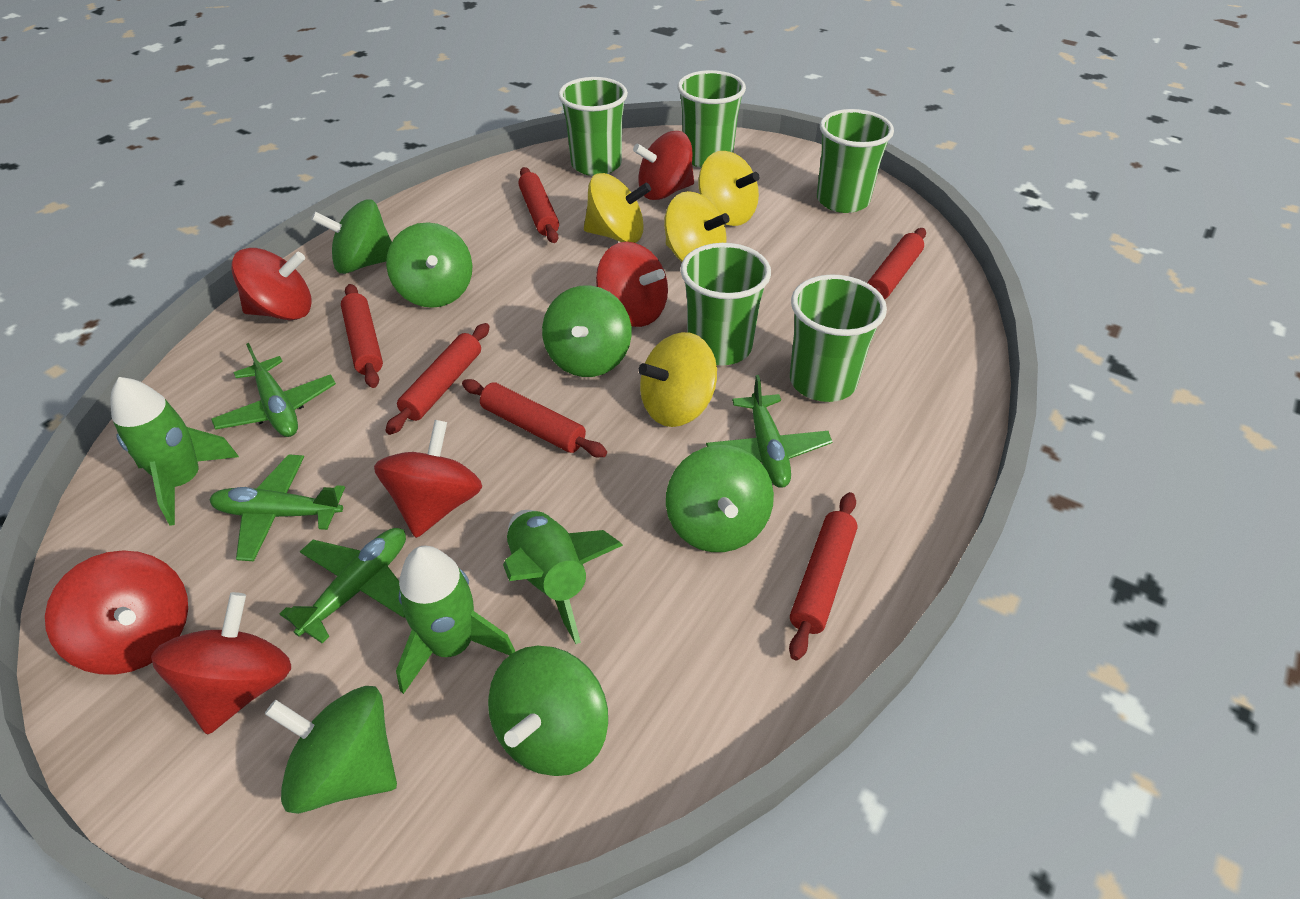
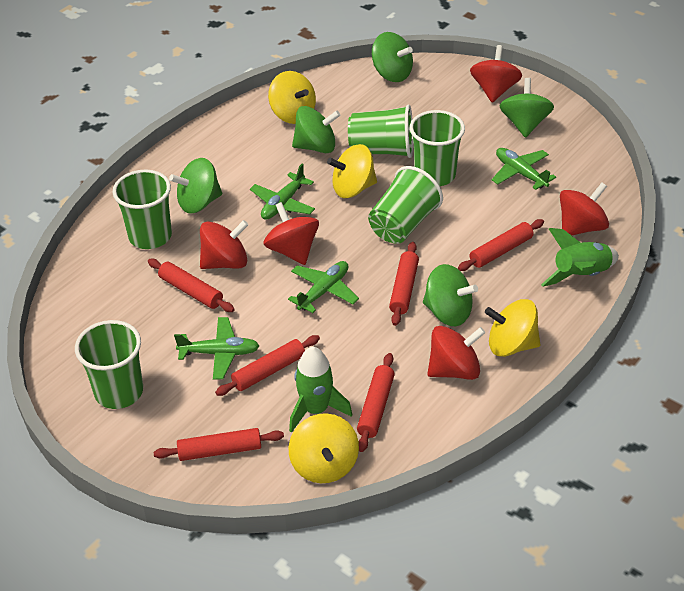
green rocket: [110,377,239,526] [396,546,516,694] [503,510,623,644] = 3 -> [289,347,352,433] [541,228,619,287] = 2
green spinning top: [265,686,397,814] [311,199,392,274] [386,222,472,308] [488,646,608,776] [542,285,632,377] [666,445,774,552] = 6 -> [169,158,222,214] [292,106,340,153] [372,32,413,82] [423,264,478,326] [500,78,554,138] = 5
red spinning top: [45,550,188,675] [151,592,291,735] [231,248,312,320] [374,420,482,538] [596,242,668,327] [633,131,694,200] = 6 -> [200,220,248,269] [263,202,319,265] [428,326,485,380] [470,45,522,103] [560,183,609,236] = 5

